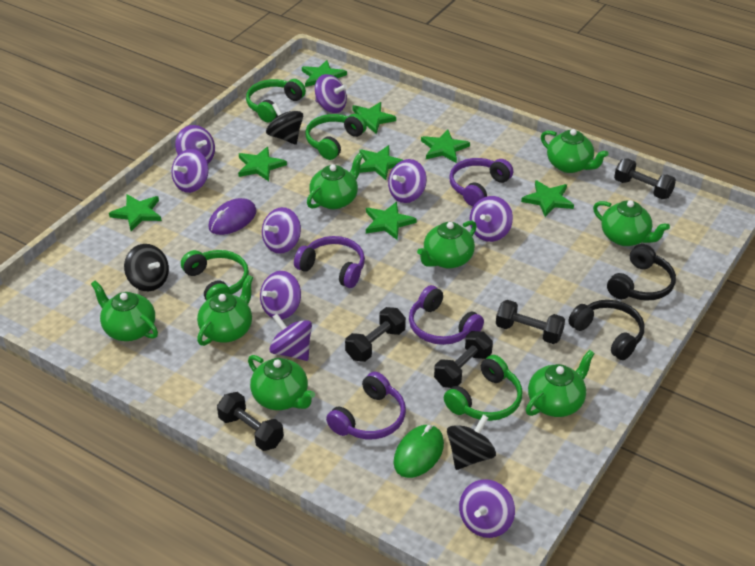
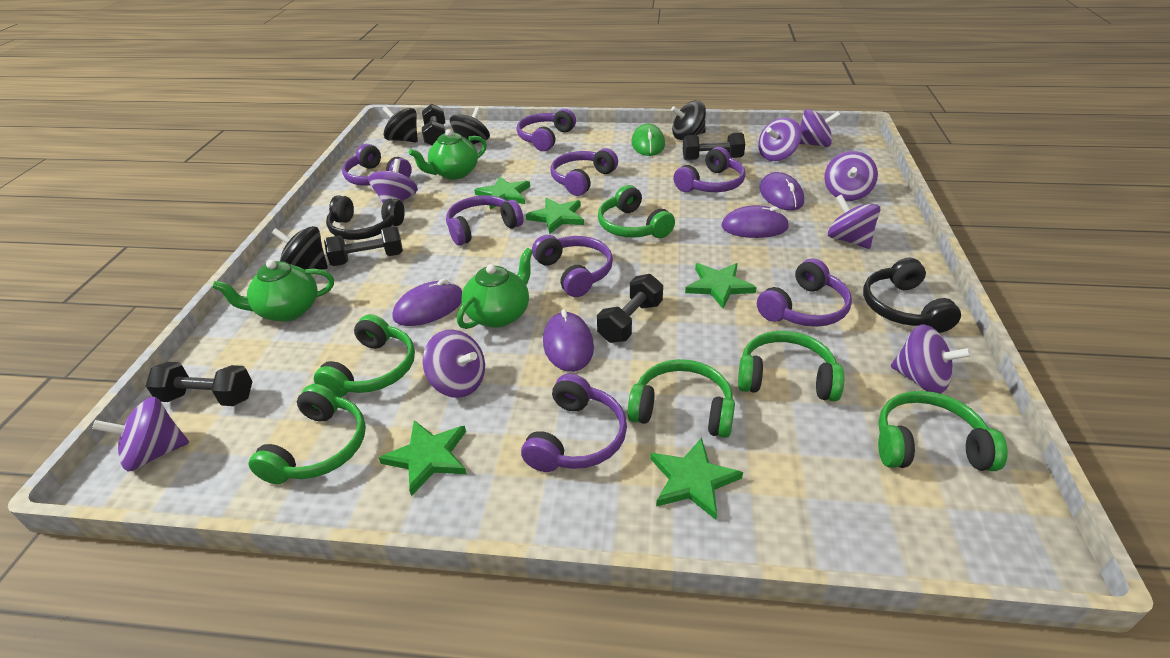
black spinning top: [124,244,169,291] [266,103,303,145] [447,415,496,470] = 3 -> [272,226,328,270] [382,106,418,142] [450,106,490,145] [671,100,706,140] = 4
green headphones: [181,250,249,300] [246,79,306,122] [305,114,367,160] [444,355,522,421] = 4 -> [249,384,366,484] [314,314,415,397] [598,185,675,238] [627,359,735,438] [738,331,844,401] [878,391,1008,471] = 6
green star: [109,194,162,231] [238,147,287,181] [302,60,347,87] [352,102,396,134] [359,145,403,180] [366,202,417,240] [421,130,470,163] [521,180,574,217] = 8 -> [379,420,466,496] [475,176,530,209] [526,198,584,234] [650,437,743,520] [685,263,757,308] = 5
green teapot: [91,280,158,341] [197,275,253,346] [248,355,315,410] [307,153,363,209] [417,221,477,268] [526,350,595,417] [541,129,609,173] [593,200,670,246] = 8 -> [212,260,334,322] [409,129,487,180] [457,248,533,329] = 3
purple headphones: [294,236,365,288] [326,372,406,439] [409,285,484,345] [449,158,513,206] = 4 -> [342,144,412,186] [446,195,523,246] [517,109,576,151] [521,373,627,472] [532,235,613,297] [550,148,618,196] [673,147,746,192] [757,259,852,327] = 8
purple mouse: [208,198,257,235] = 1 -> [393,279,462,326] [543,309,594,372] [721,205,789,238] [759,172,804,211] = 4
purple spinning top: [172,149,209,193] [175,125,215,163] [260,271,301,319] [262,207,301,254] [269,314,312,361] [315,74,347,113] [388,159,427,203] [459,479,515,538] [469,196,513,242] = 9 -> [92,397,189,472] [368,159,418,203] [422,329,485,398] [758,117,801,161] [800,109,841,147] [824,151,878,201] [828,194,881,249] [891,324,972,394] = 8

